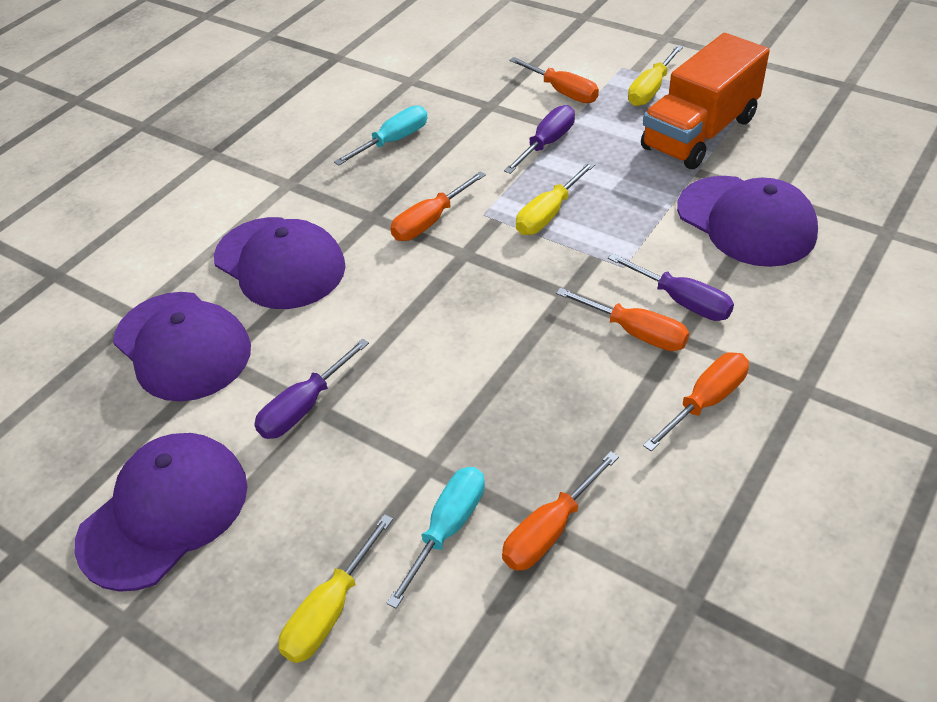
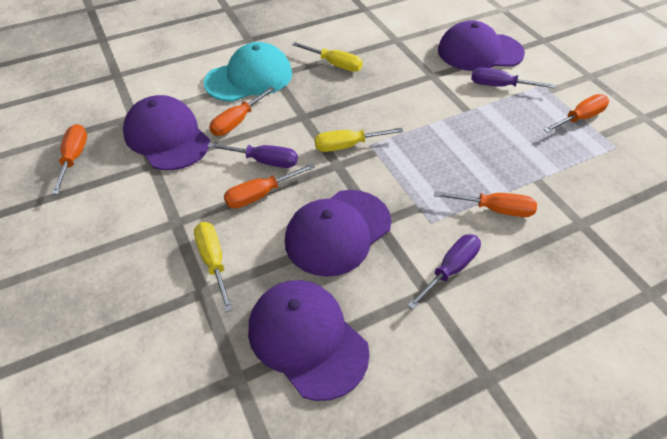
orange truck: [641,33,770,169] = 1 -> none = 0
turquoise cap: none = 0 -> [204,42,292,102] = 1
turquoise screwdriver: [334,106,427,165] [386,467,485,608] = 2 -> none = 0

